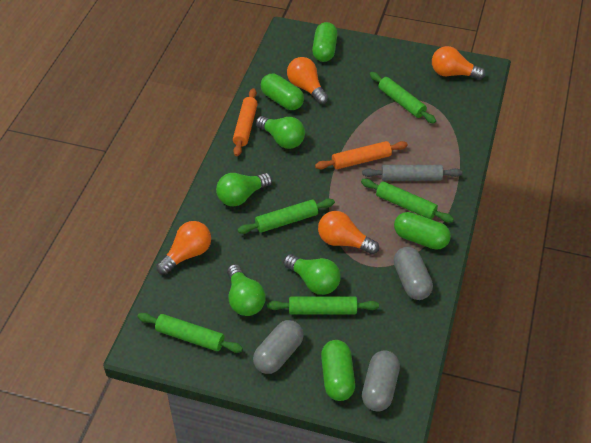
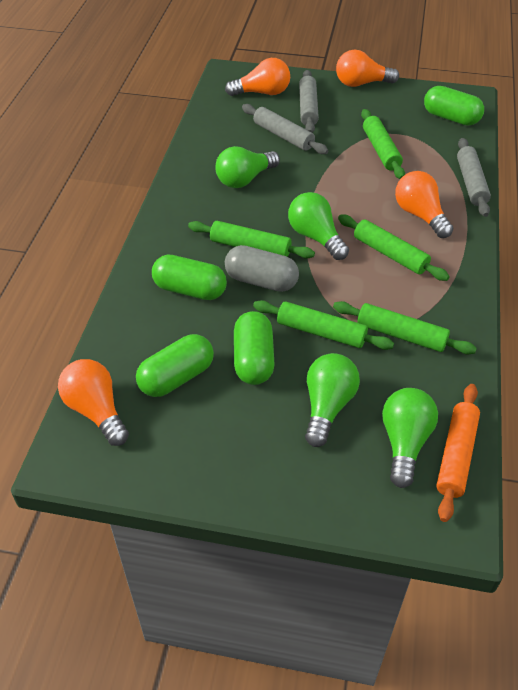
grey capsule: [253,320,304,374] [362,350,400,412] [394,247,433,300] = 3 -> [225,245,299,292] = 1
grey rolling pin: [362,165,462,181] = 1 -> [242,104,328,154] [299,70,319,133] [457,138,491,217] = 3
orange rolling pin: [233,88,258,157] [315,141,408,169] = 2 -> [436,384,480,522] = 1

